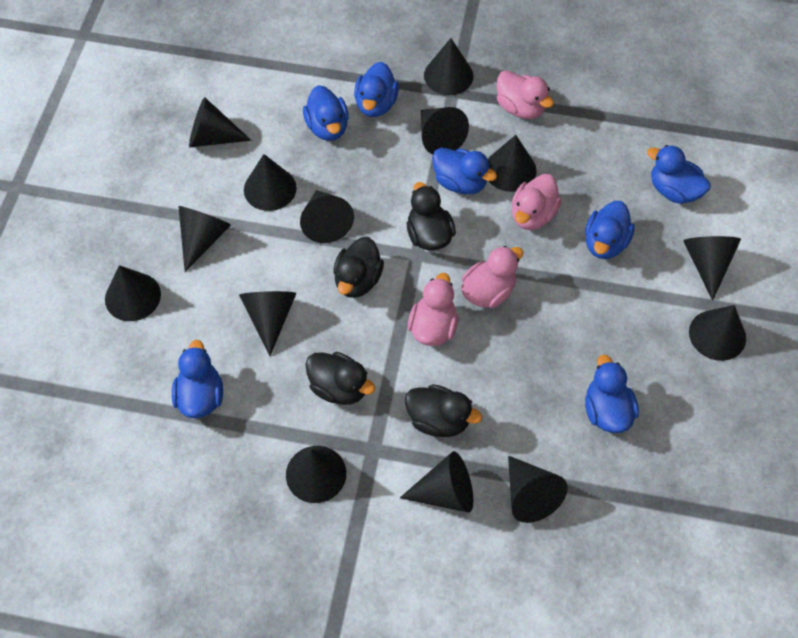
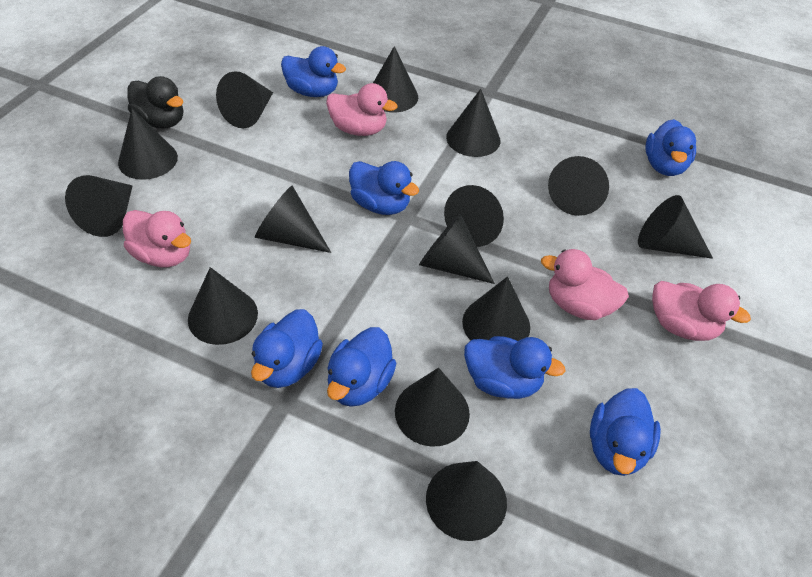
black duck: [305,352,375,405] [333,237,384,298] [405,384,482,437] [407,182,456,251] = 4 -> [127,76,183,128] = 1

